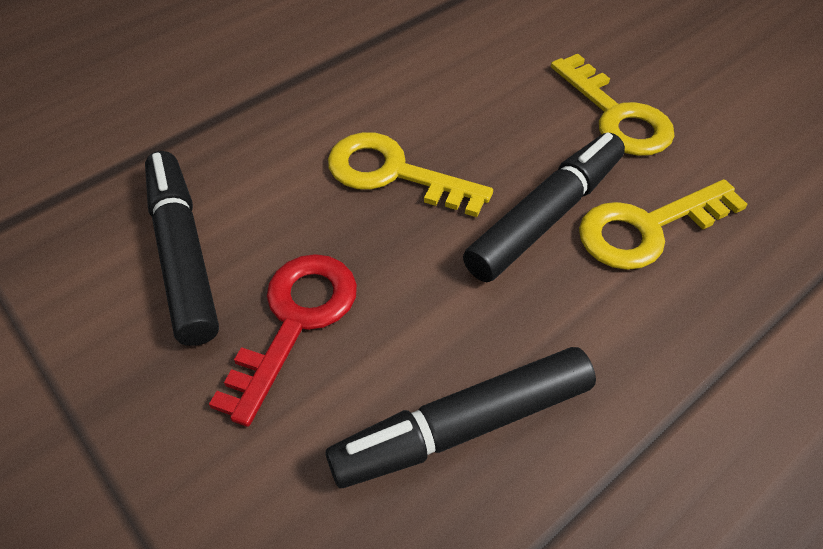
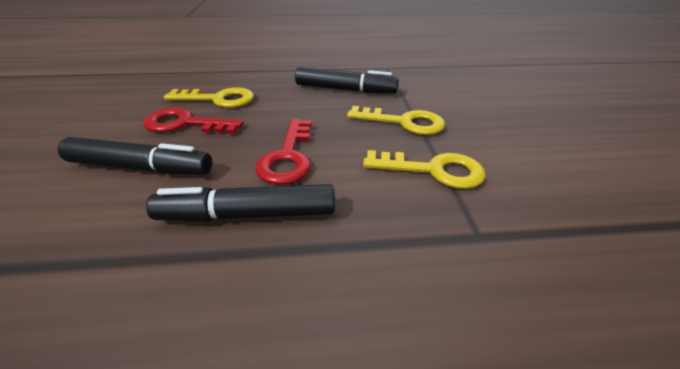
red key: [209,254,357,427] = 1 -> [143,107,243,134] [255,119,312,185] = 2

